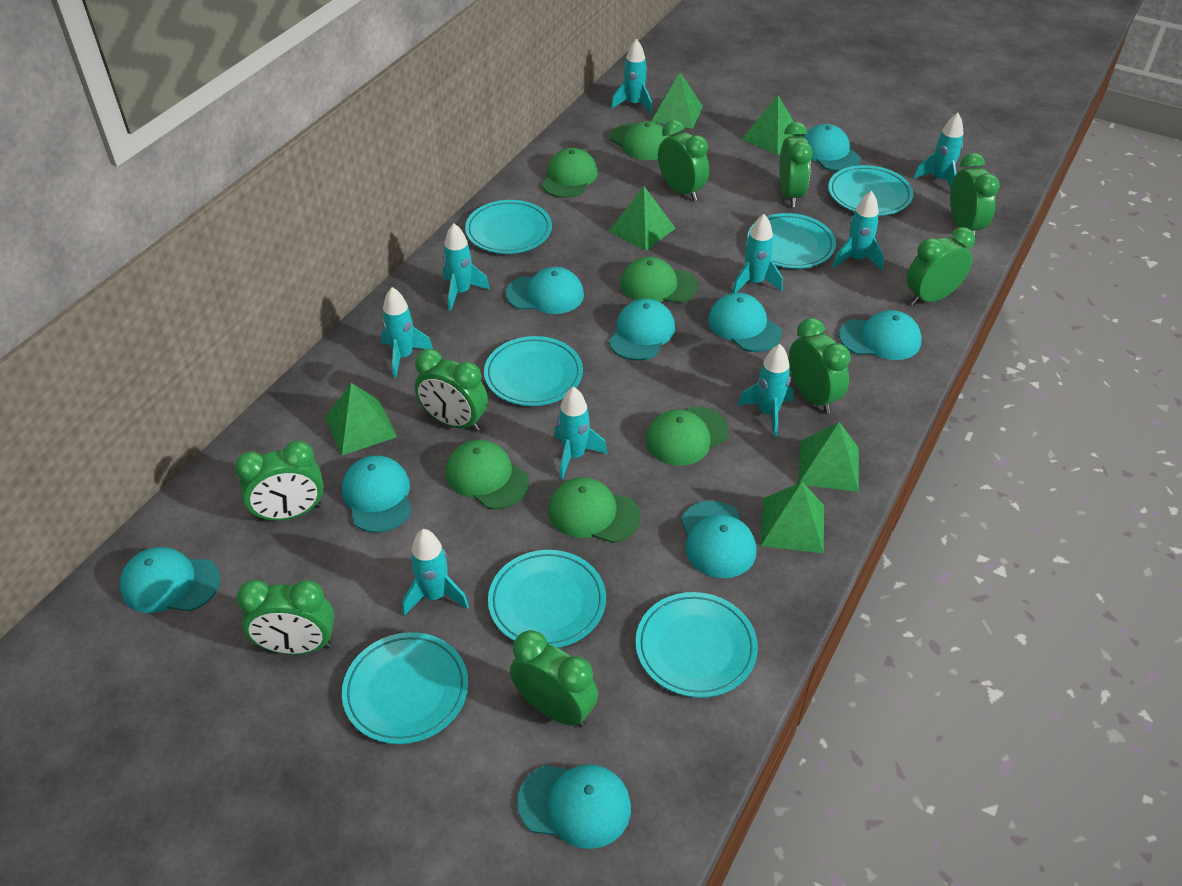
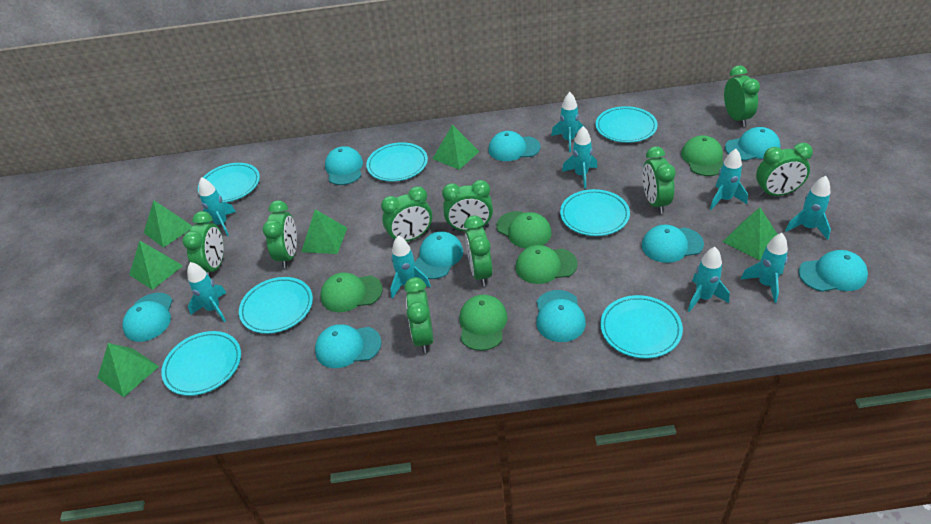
green cap: [446,440,529,509] [541,148,598,198] [548,477,641,543] [610,121,669,160] [621,257,698,303] [646,407,729,466] = 6 -> [320,272,383,312] [459,295,508,351] [496,211,551,248] [516,245,578,284] [681,136,724,176] = 5

